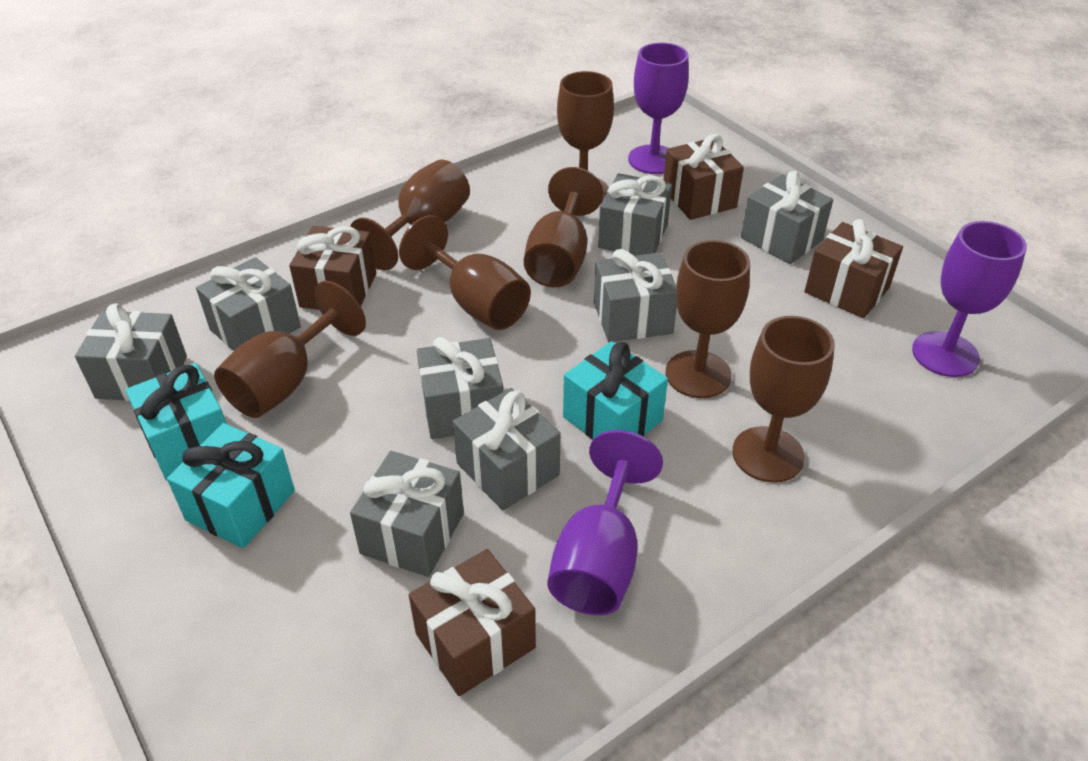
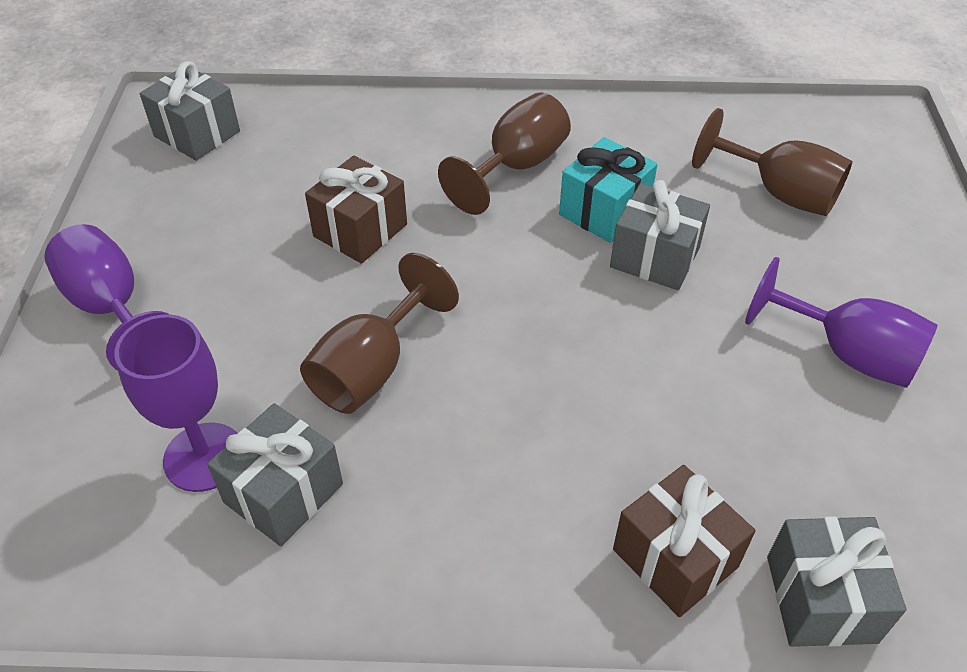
brown gift: [289,226,376,310] [409,549,536,696] [664,134,744,220] [805,219,903,318] = 4 -> [305,156,407,264] [613,465,755,617] = 2
brown goblet: [214,281,366,418] [350,160,470,270] [399,215,531,330] [524,167,603,288] [557,71,614,203] [665,240,750,398] [732,316,835,483] = 7 -> [300,253,459,414] [438,93,571,215] [692,108,852,216] = 3
grey gift: [75,303,187,401] [196,257,301,351] [350,451,464,577] [417,337,503,439] [453,388,561,511] [594,249,677,342] [598,173,672,256] [741,171,833,264] = 8 -> [140,61,240,161] [207,403,343,547] [610,180,710,290] [767,516,907,647] = 4
turquoise gift: [126,363,226,480] [167,423,295,548] [563,341,668,439] = 3 -> [559,137,658,243] = 1

